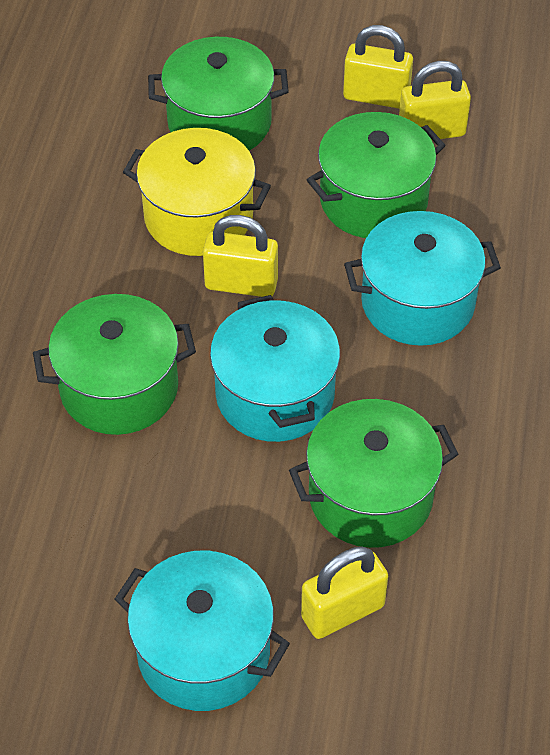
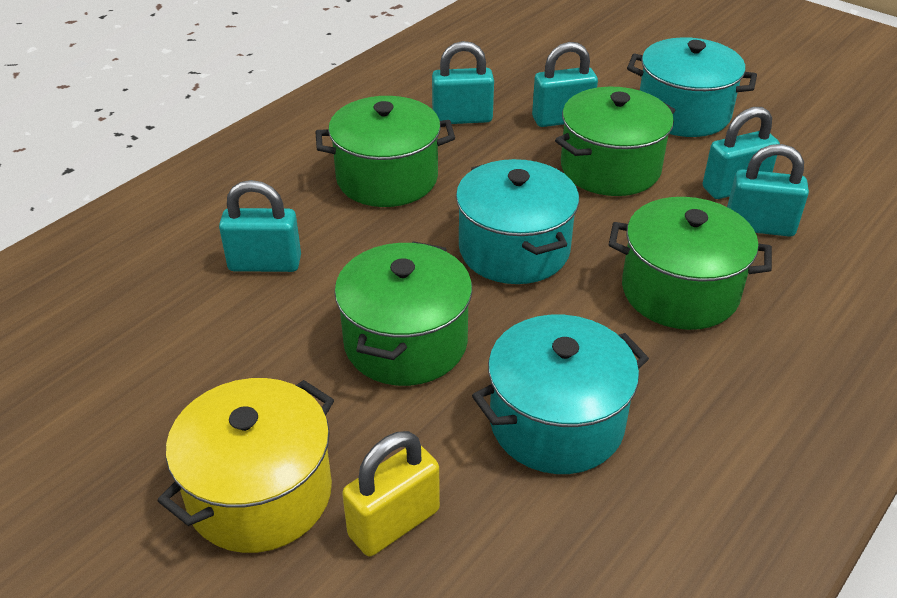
turquoise padlock: none = 0 -> [219,180,301,272] [432,41,494,124] [532,42,598,127] [703,107,780,199] [727,144,809,237] = 5
yellow padlock: [203,215,278,297] [301,547,388,639] [343,25,413,109] [399,61,471,140] = 4 -> [342,431,440,556] = 1

